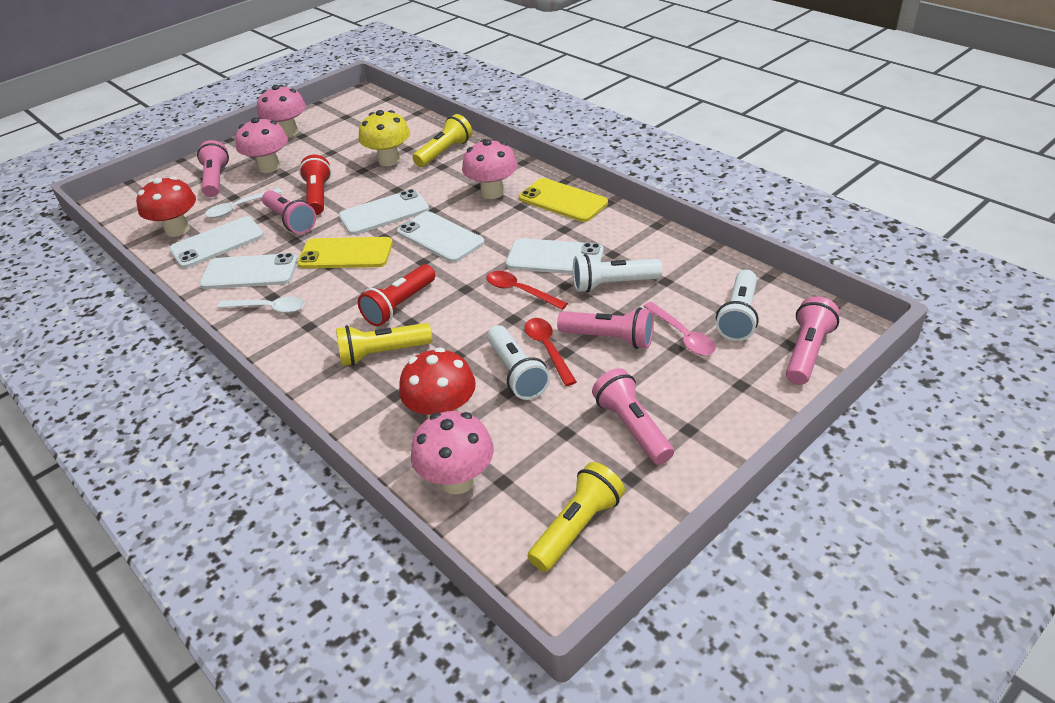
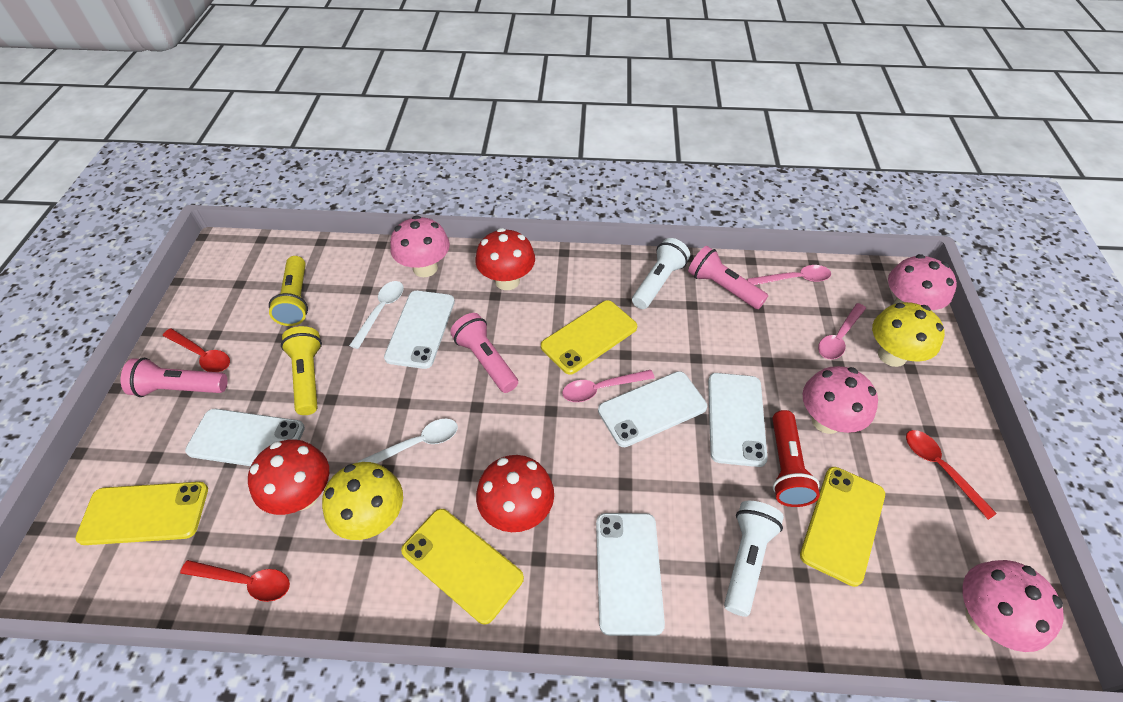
pink flashlight: [197,140,229,197] [262,190,316,234] [557,307,654,349] [592,368,674,465] [786,296,840,385] = 5 -> [121,358,228,397] [450,313,518,393] [688,246,768,309] = 3
pink spoon: [643,302,716,356] = 1 -> [562,370,655,402] [747,265,831,285] [818,303,866,360] = 3
red flashlight: [299,155,331,215] [358,264,435,326] = 2 -> [772,410,820,507] = 1
red mushroom: [136,176,196,237] [399,347,476,419] = 2 -> [248,439,329,515] [475,228,535,290] [476,455,554,532] = 3
red spoon: [486,271,568,310] [525,318,577,386] = 2 -> [163,328,230,372] [180,560,290,602] [906,430,997,520] = 3
white flashlight: [487,325,550,400] [573,254,662,293] [716,270,759,341] = 3 -> [632,238,690,309] [724,501,784,617] = 2
yellow flashlight: [336,323,432,366] [413,114,472,167] [528,462,625,572] = 3 -> [269,256,308,326] [281,326,322,415] = 2
yellow mushroom: [359,110,410,166] = 1 -> [322,462,403,540] [872,302,945,367] = 2
yellow phone: [297,237,393,269] [519,178,608,222] = 2 -> [75,482,208,545] [401,509,524,625] [541,300,637,375] [800,467,885,587] = 4

